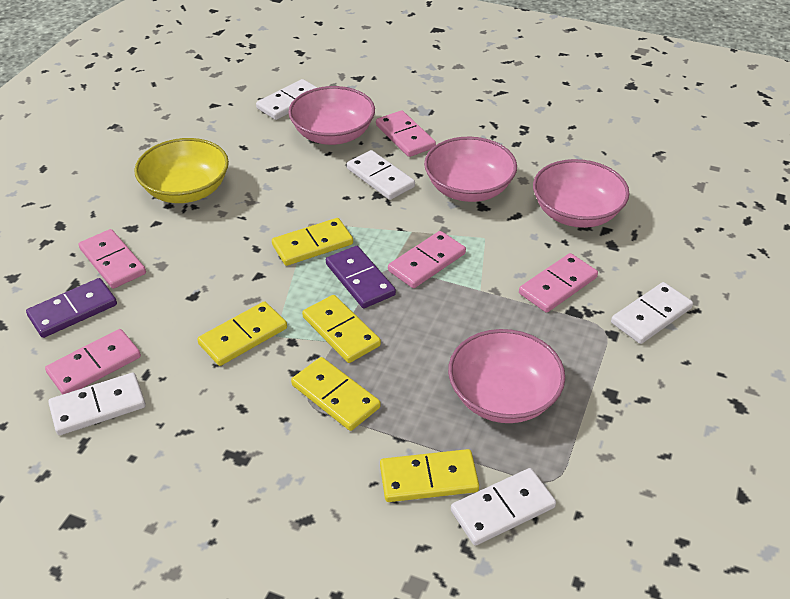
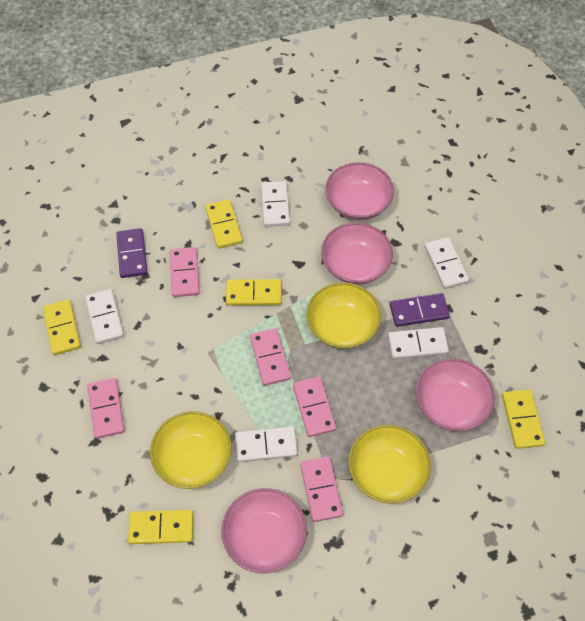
yellow bowl: [134,138,229,203] = 1 -> [150,411,232,489] [306,282,381,349] [348,425,431,504] = 3

